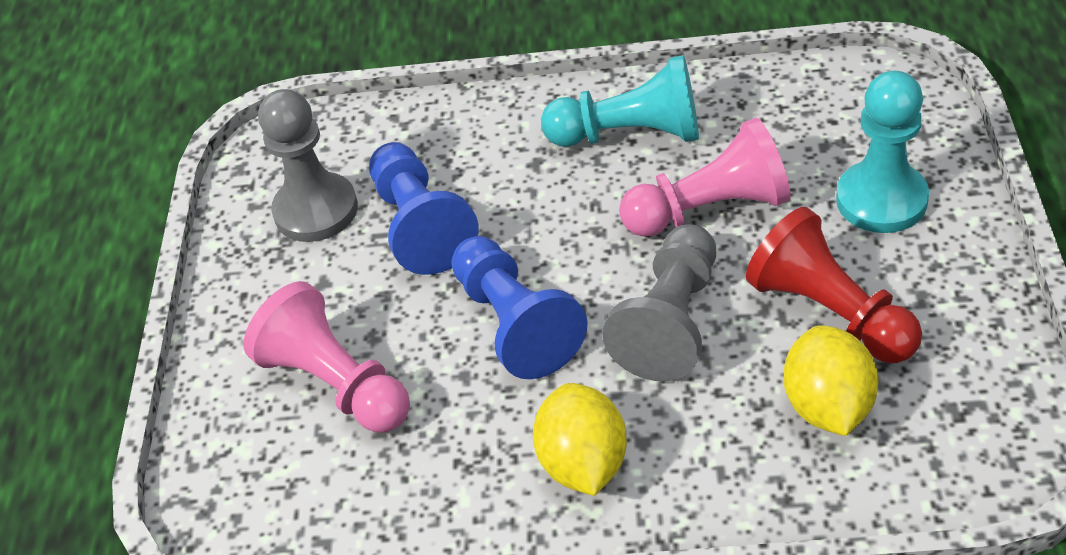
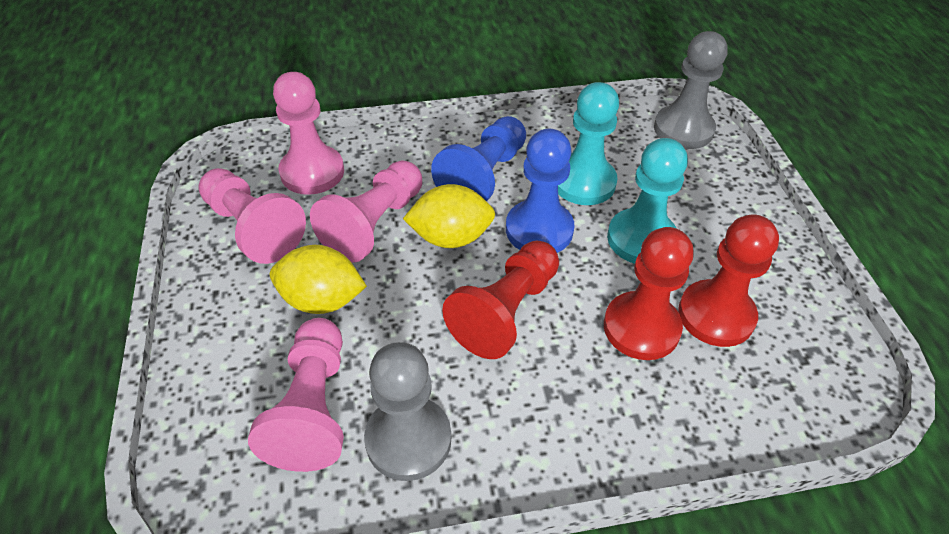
pink pawn: [244,281,410,433] [619,118,791,237] = 2 -> [198,168,306,264] [248,318,344,472] [273,72,344,195] [310,161,422,263] = 4
red pawn: [746,207,922,363] = 1 -> [442,241,559,359] [604,227,694,360] [678,214,779,347] = 3

